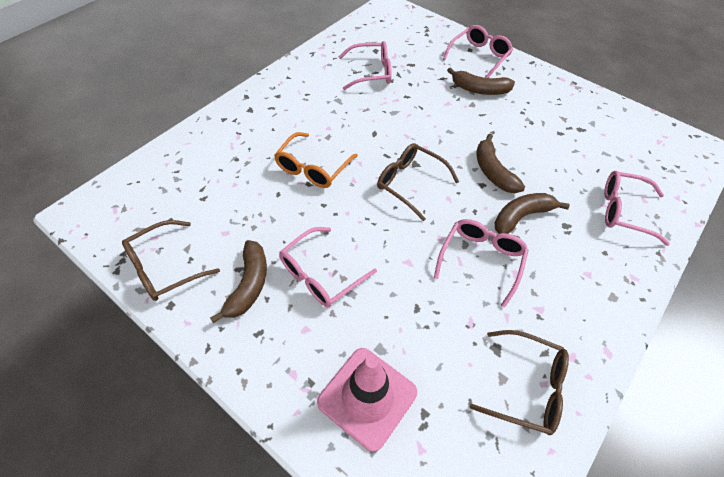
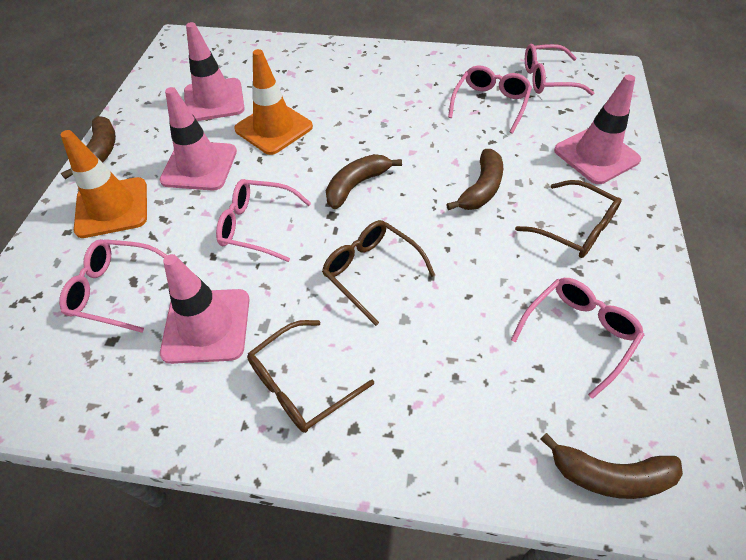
orange glasses: [274,132,358,188] = 1 -> none = 0
orange traffic cone: none = 0 -> [60,130,147,238] [234,49,313,155] = 2
pink traffic cone: [317,348,417,452] = 1 -> [160,87,237,191] [160,254,250,364] [184,22,245,121] [554,75,641,184] = 4

